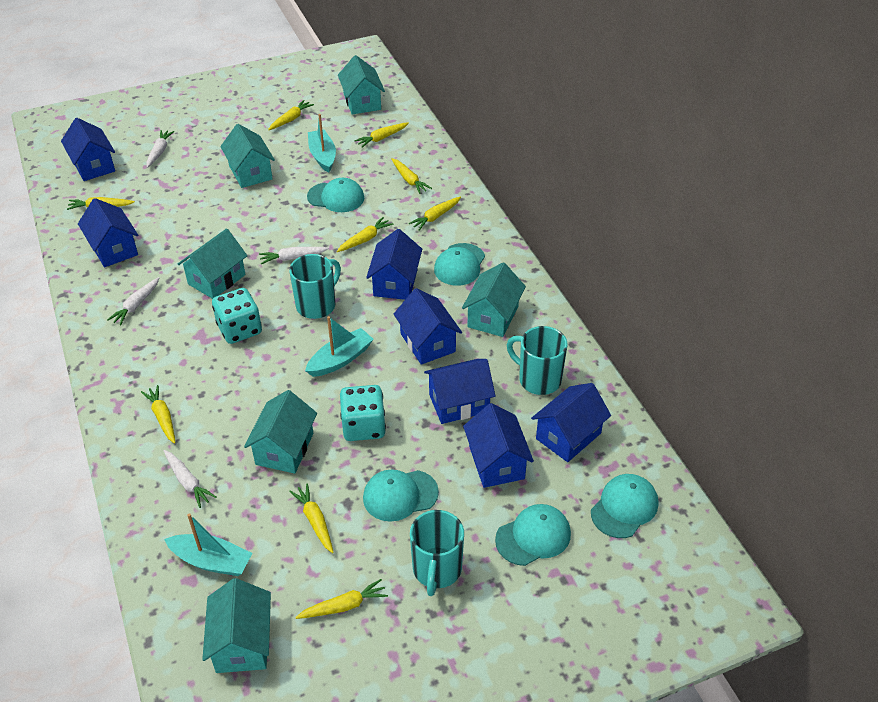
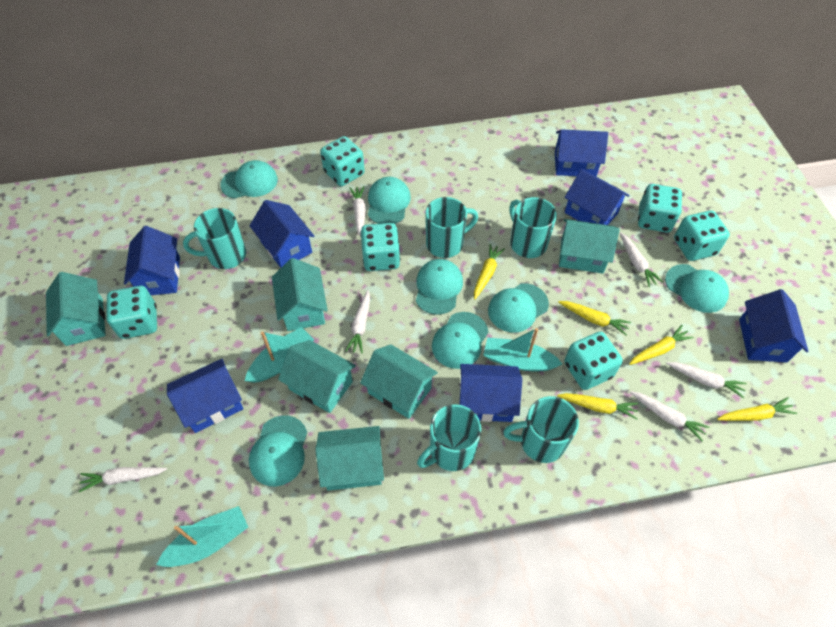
turquoise cap: [307,178,364,212] [363,470,439,522] [434,243,485,286] [495,504,571,566] [591,474,658,538] = 5 -> [220,160,278,199] [249,415,307,486] [368,177,411,224] [416,259,463,315] [432,312,488,369] [488,283,549,333] [665,264,729,313] = 7
turquoise dice: [212,288,262,344] [340,385,386,441] = 2 -> [106,286,157,339] [320,136,365,186] [360,223,400,271] [564,331,623,390] [638,184,682,233] [674,210,730,261] = 6
turquoise mug: [289,254,341,319] [410,510,464,596] [507,326,568,395] = 3 -> [183,208,246,269] [417,404,481,471] [425,197,478,258] [503,396,579,463] [509,197,557,258] = 5
white carrot: [107,277,159,326] [146,130,174,168] [164,450,217,508] [259,247,329,264] = 4 -> [79,467,167,492] [345,290,370,354] [349,186,366,237] [620,232,663,287] [630,391,709,441] [666,362,747,398] = 6
yellow carrot: [67,197,135,210] [141,385,176,444] [268,100,314,130] [289,483,333,553] [295,579,388,619] [337,217,393,252] [354,122,409,148] [391,158,432,194] [409,196,461,231] = 9 -> [474,244,505,300] [557,393,638,420] [558,301,631,335] [629,325,694,365] [717,397,797,421] = 5

